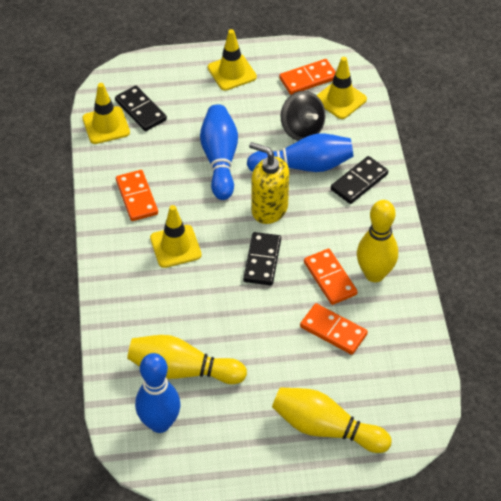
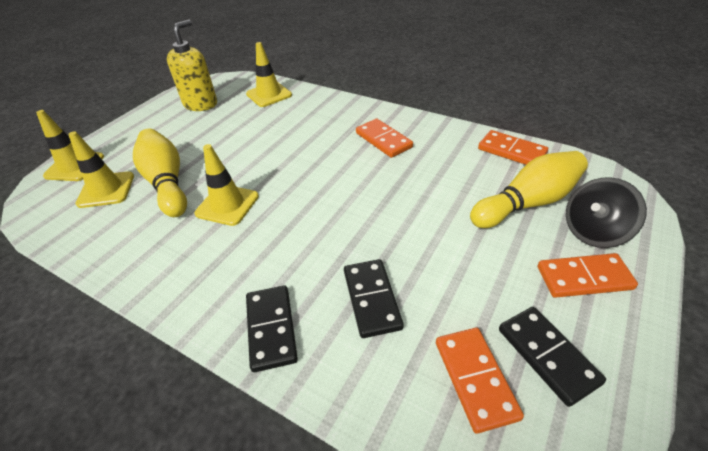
blue bowling pin: [135,353,181,433] [200,104,238,200] [247,133,354,172] = 3 -> none = 0
yellow bowling pin: [127,335,247,384] [272,387,392,453] [357,200,398,282] = 3 -> [133,128,187,217] [470,151,588,228] = 2

